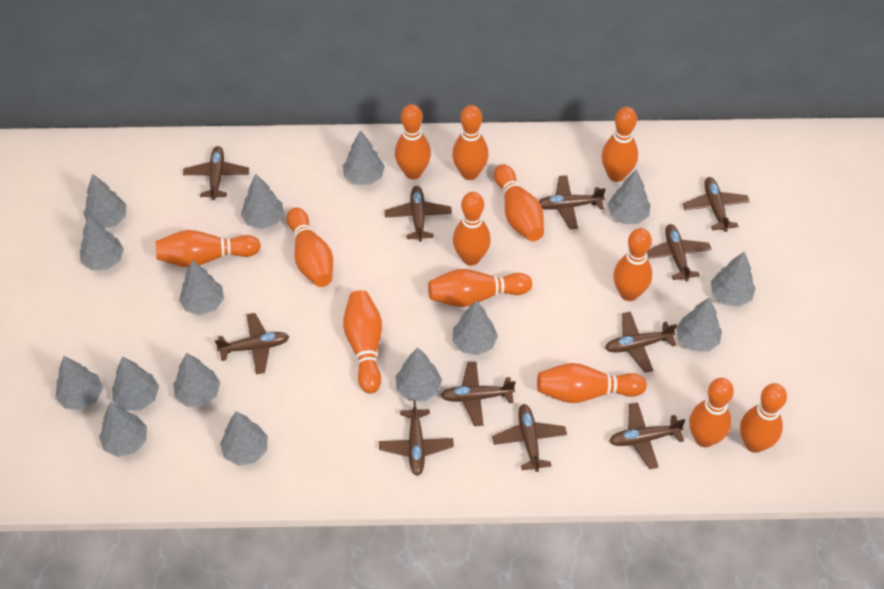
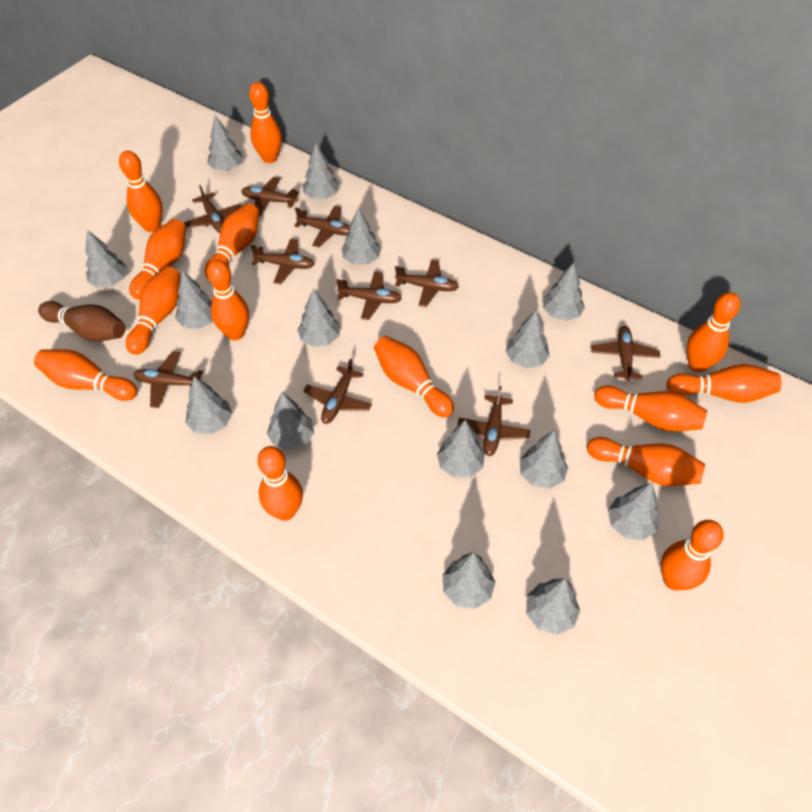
brown bowling pin: none = 0 -> [38,301,126,342] = 1
brown plane: [183,146,249,200] [215,313,289,374] [379,400,454,476] [385,186,452,242] [441,362,516,426] [492,404,567,472] [538,175,606,229] [605,312,677,373] [610,403,685,469] [647,224,712,282] [683,177,750,232] = 11 -> [133,351,203,408] [184,185,242,233] [241,177,299,216] [251,239,314,284] [294,206,350,247] [303,359,372,424] [336,271,402,320] [395,260,459,307] [457,386,530,456] [591,326,660,382] = 10
orange bowling pin: [156,230,261,267] [287,207,333,287] [343,290,382,393] [395,104,431,179] [428,269,532,307] [452,105,488,180] [453,192,491,266] [494,164,544,241] [537,363,647,403] [602,107,638,182] [614,228,652,301] [689,378,734,447] [740,383,787,453] = 13 -> [34,349,137,401] [119,151,163,232] [126,267,180,355] [129,219,186,300] [204,203,259,279] [207,260,249,340] [249,82,282,163] [257,446,303,521] [374,336,454,417] [587,437,705,486] [594,385,707,432] [661,520,724,590] [666,364,781,403] [687,292,741,372] = 14

